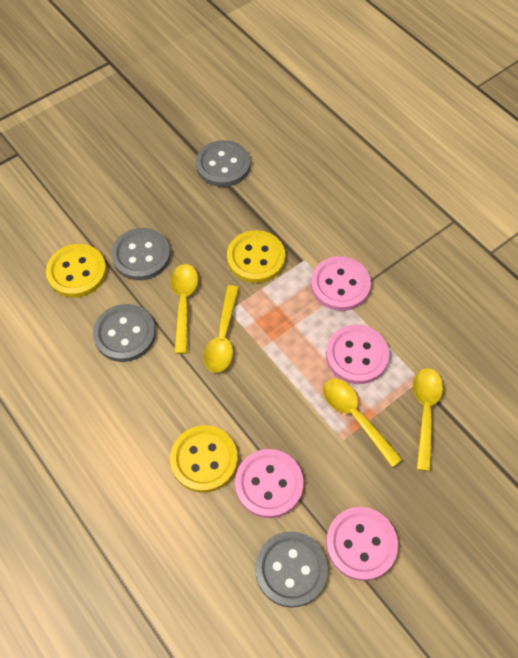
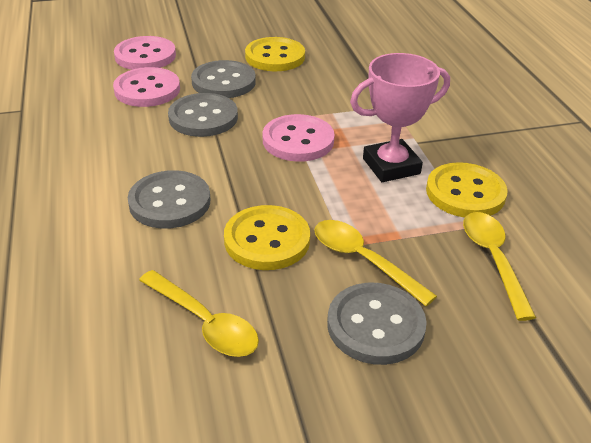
pink button: [235,449,303,518] [311,256,371,311] [326,325,389,384] [326,507,398,581] = 4 -> [113,67,180,107] [114,36,176,70] [263,114,335,162] = 3
pink trophy: none = 0 -> [350,53,450,182] = 1
yellow spoon: [170,264,198,354] [203,285,239,373] [323,379,402,467] [413,368,443,471] = 4 -> [139,270,259,357] [314,220,437,306] [463,212,536,321] = 3

